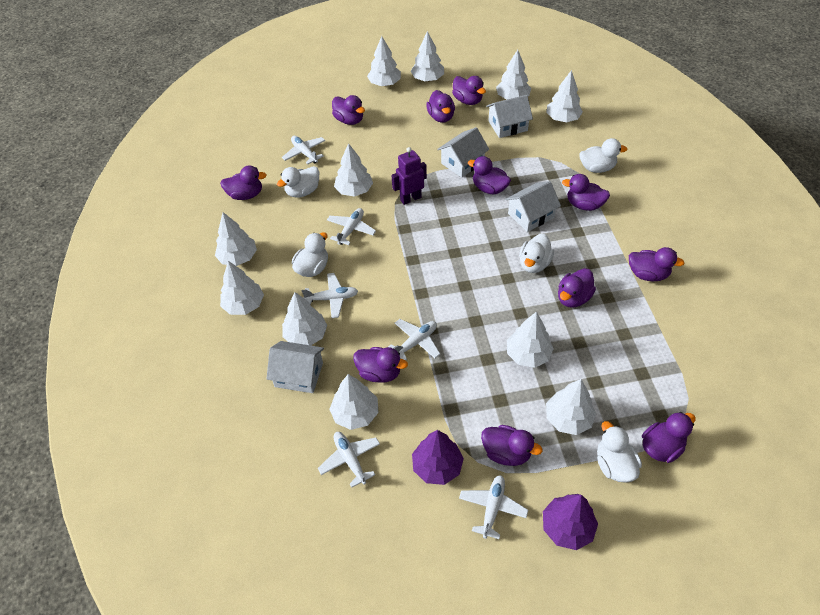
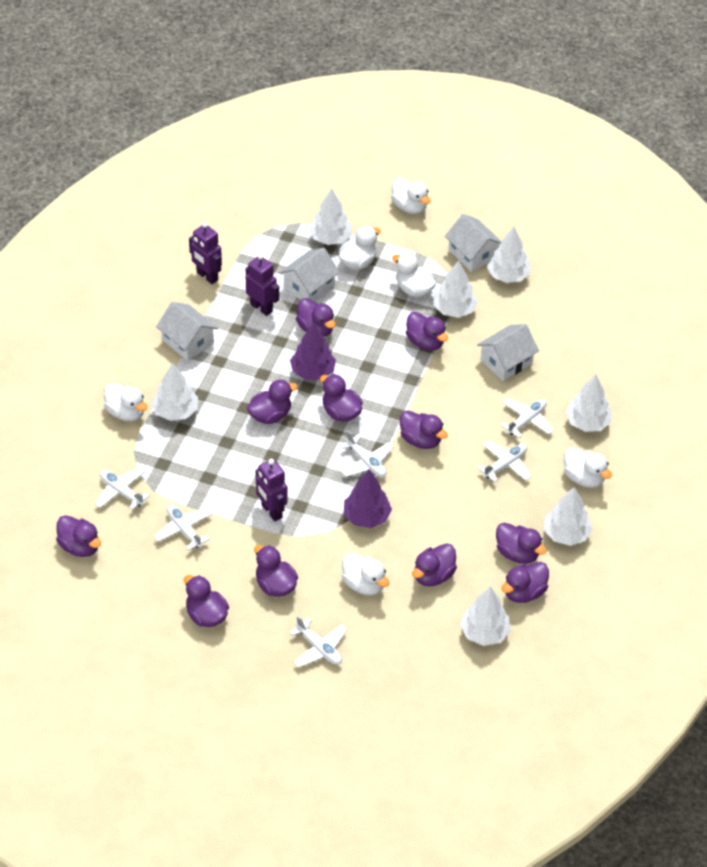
purple robot: [391,147,427,205] = 1 -> [189,222,222,284] [246,254,279,316] [256,459,287,521] = 3
white duck: [277,166,319,198] [292,232,328,277] [519,234,554,273] [579,138,628,173] [597,421,642,483] = 5 -> [104,383,147,421] [339,226,381,270] [342,552,390,595] [391,178,431,214] [392,253,436,297] [564,447,612,488] = 6
white tree: [215,212,257,266] [220,261,264,315] [282,292,327,345] [329,374,379,430] [334,143,373,197] [367,36,401,86] [411,31,444,81] [496,50,531,100] [507,312,554,368] [546,70,583,122] [546,379,596,435] = 11 -> [152,363,198,421] [309,188,352,245] [433,260,478,318] [460,586,511,646] [487,227,531,283] [544,487,593,546] [565,374,612,432] = 7

